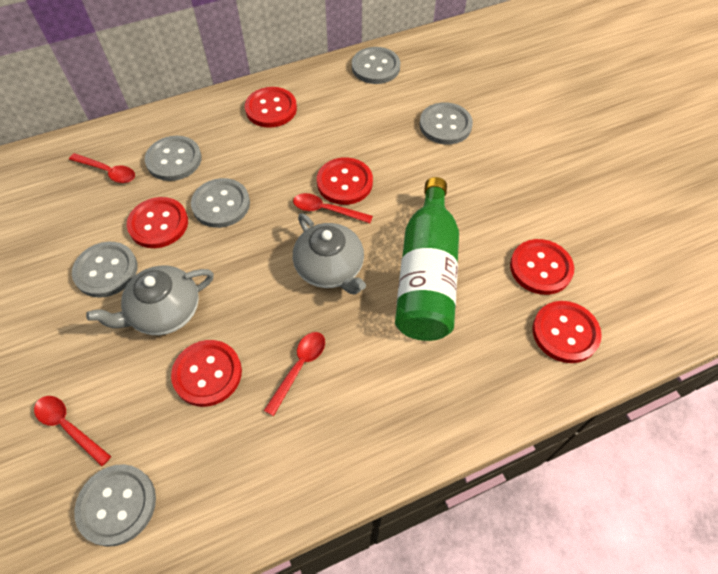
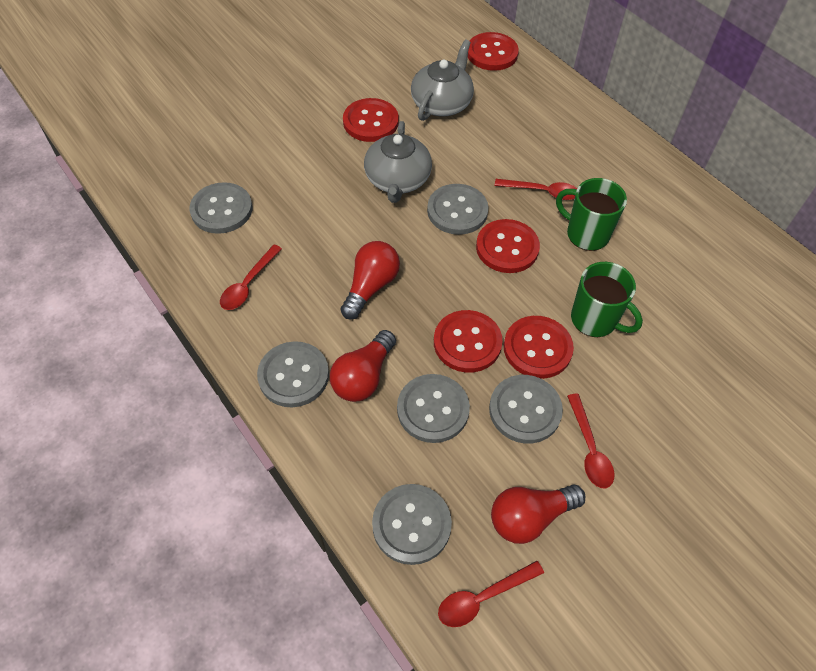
green bottle: [395,177,459,341] = 1 -> none = 0
green mug: none = 0 -> [556,178,627,251] [571,262,643,337] = 2
red button: [127,197,188,248] [171,340,242,407] [245,87,297,128] [317,157,373,205] [510,239,574,295] [532,301,602,363] = 6 -> [343,98,399,142] [434,310,503,373] [468,32,519,71] [476,219,540,273] [504,316,574,379] = 5
red light bulb: none = 0 -> [330,330,396,402] [341,241,400,320] [491,484,585,544] = 3

